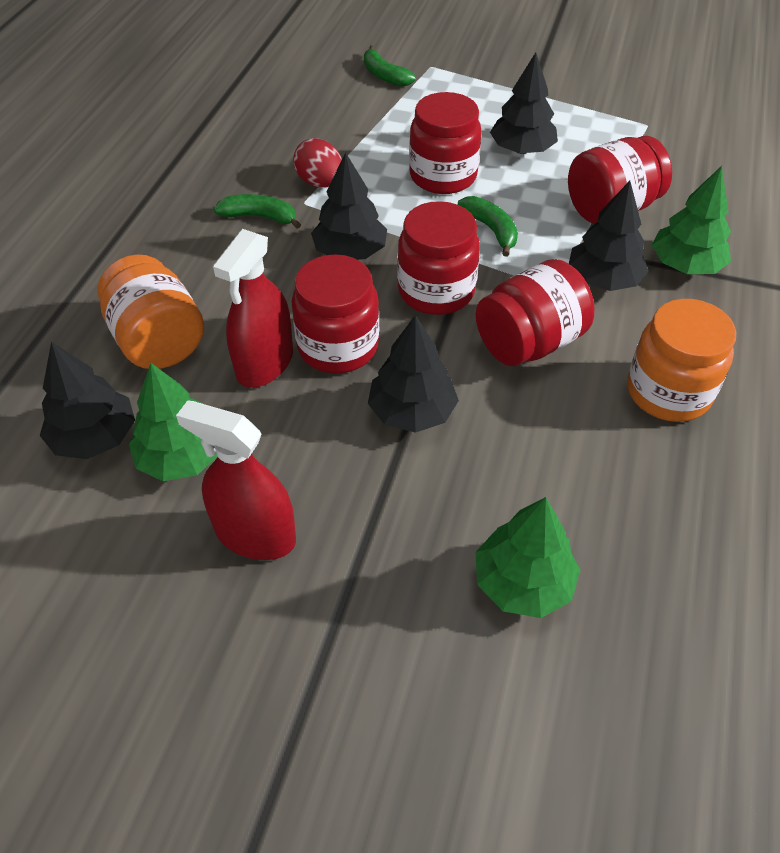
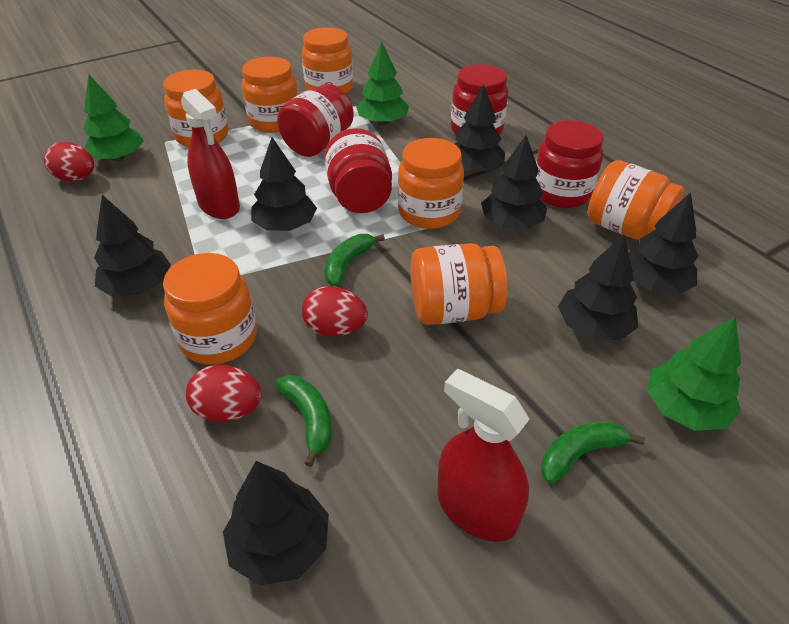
black tree: [40,342,135,459] [311,152,387,260] [368,315,459,433] [490,52,558,154] [569,181,649,291] = 5 -> [94,195,171,297] [223,461,329,586] [251,137,317,231] [455,85,505,173] [481,135,547,229] [558,235,638,340] [629,192,698,295] = 7
orange jar: [97,254,204,369] [627,299,736,422] = 2 -> [163,70,228,147] [163,253,257,365] [242,57,298,133] [302,27,353,94] [398,138,464,229] [410,243,507,325] [588,160,684,240] = 7
red egg: [293,138,342,187] = 1 -> [44,142,94,181] [186,365,262,422] [302,286,368,337] = 3
red jar: [291,255,379,373] [397,201,480,315] [409,92,482,194] [476,259,594,366] [568,136,672,224] = 5 -> [277,84,354,157] [324,128,392,213] [451,64,508,135] [535,120,604,208] = 4

